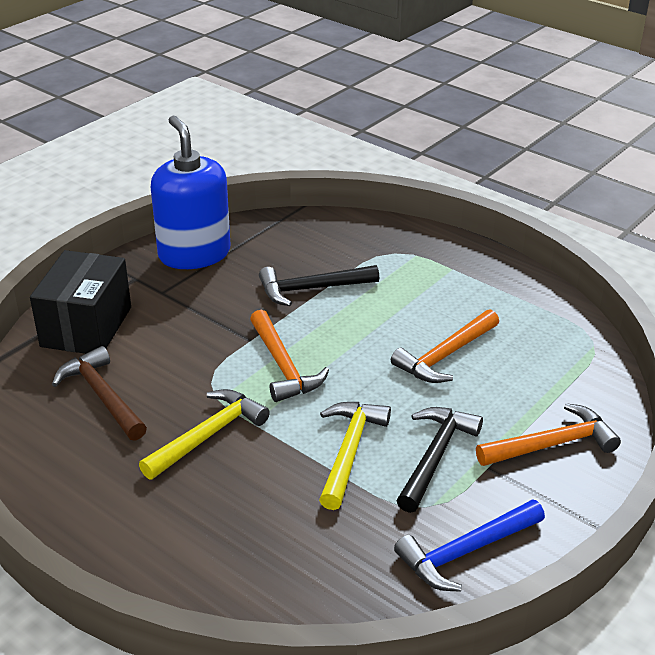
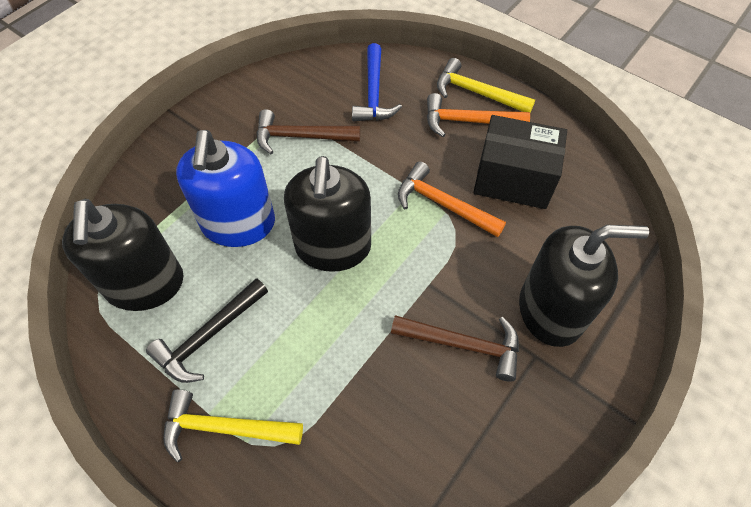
black hammer: [259,265,379,306] [396,407,483,513] = 2 -> [146,278,268,383] = 1
black soap dispenser: none = 0 -> [62,199,184,311] [284,156,371,272] [519,225,649,347] = 3
brown hammer: [52,346,147,441] = 1 -> [257,109,360,154] [391,315,519,382] = 2
orange hammer: [250,310,329,402] [391,309,499,383] [476,403,621,466] = 3 -> [398,161,506,237] [427,93,530,137] = 2

